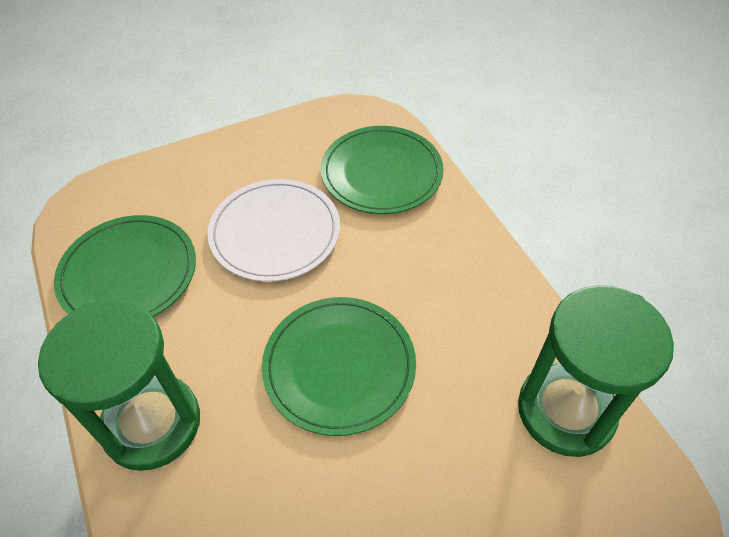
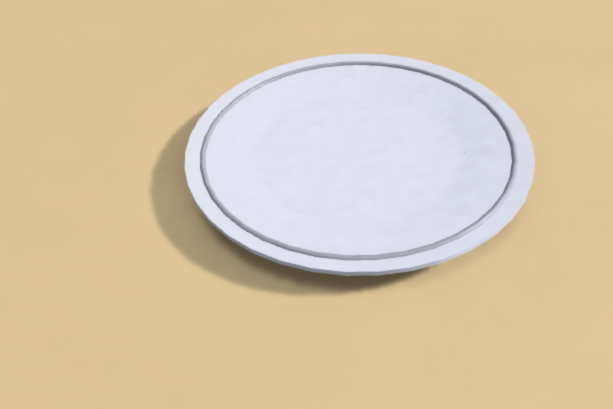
green hourglass: [38,299,200,471] [518,285,674,457] = 2 -> none = 0
green plate: [54,215,196,317] [262,297,416,436] [321,126,444,214] = 3 -> none = 0

